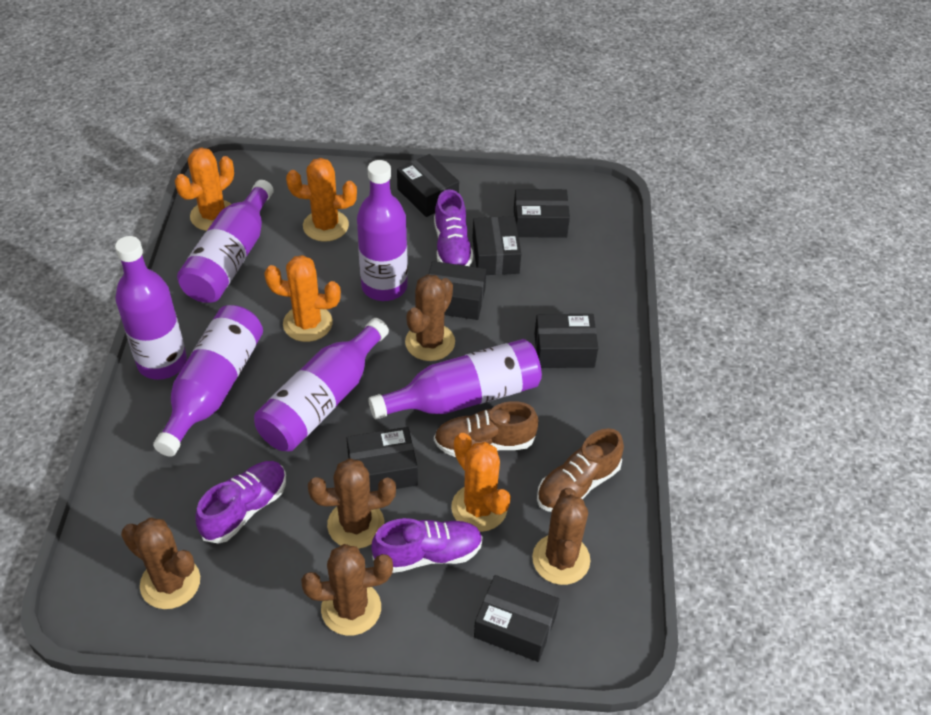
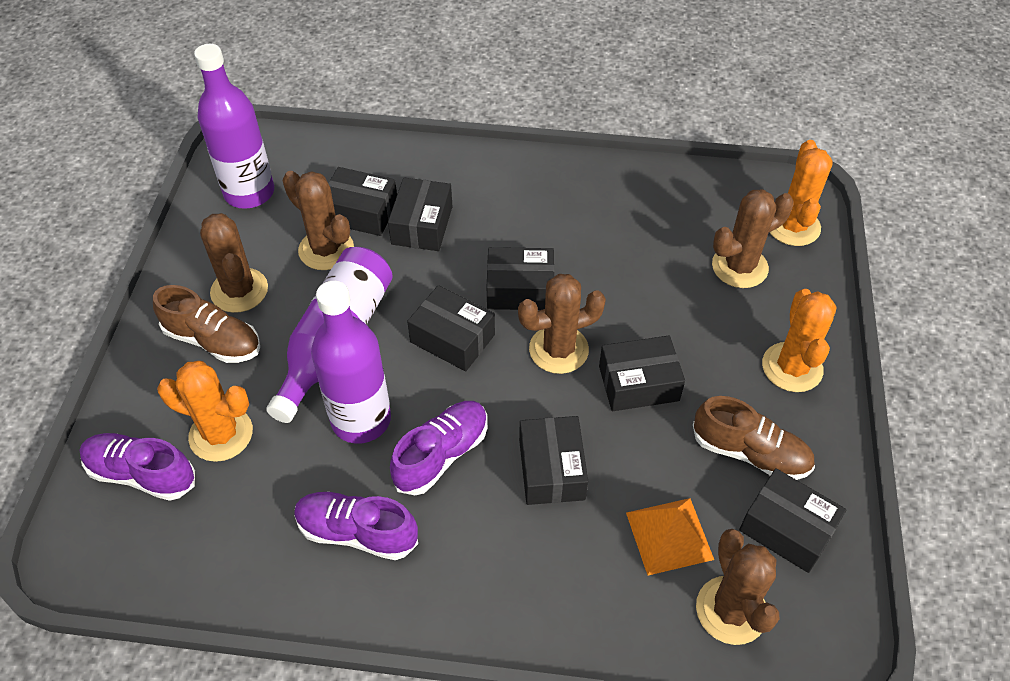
orange cactus: [175,147,234,231] [264,255,341,342] [286,158,357,242] [451,433,511,532] = 4 -> [157,361,253,462] [762,289,836,392] [770,140,833,246] = 3
orange pyramid: none = 0 -> [626,498,714,575] = 1
purple bottle: [115,236,187,380] [153,305,263,457] [177,180,274,303] [254,318,389,451] [357,160,408,301] [368,339,542,419] = 6 -> [194,44,274,209] [266,247,393,423] [311,281,391,444] = 3

